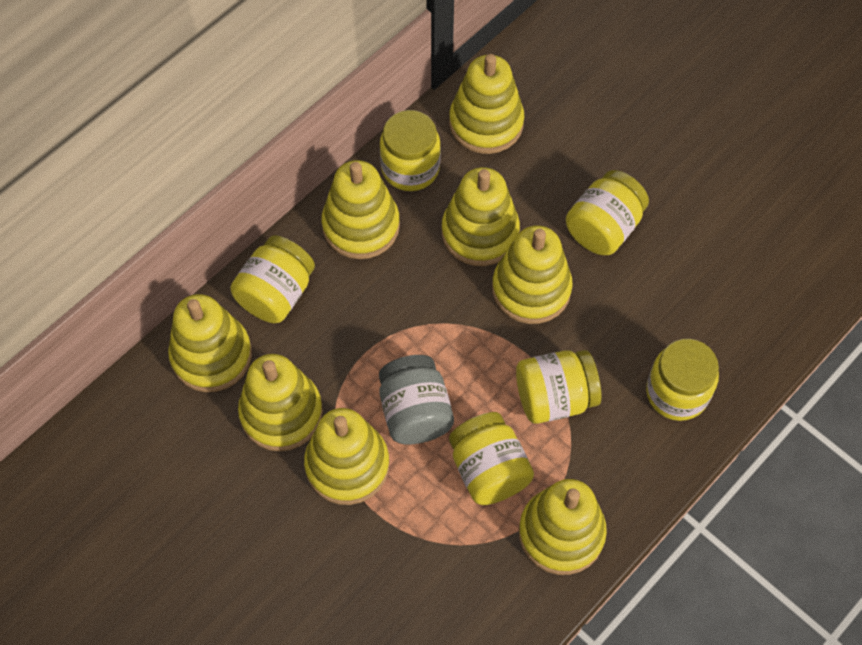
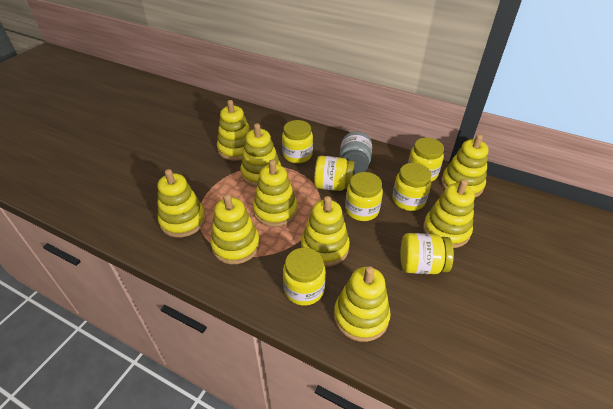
yellow jar: [230,235,315,323] [380,110,441,191] [449,412,534,505] [516,350,602,424] [566,170,649,255] [646,339,719,421] = 6 -> [282,120,313,163] [283,248,326,306] [314,156,354,191] [345,172,383,221] [392,163,431,211] [401,233,454,274] [408,138,444,182] = 7
yellow stacking toy: [168,294,252,392] [238,354,323,452] [304,408,389,505] [322,160,400,259] [442,167,520,266] [449,54,524,154] [492,225,573,324] [519,479,607,575] = 8 -> [157,169,206,238] [210,194,260,264] [217,100,251,161] [240,123,281,187] [253,160,298,227] [301,196,350,267] [334,266,391,342] [423,179,475,248] [441,134,489,198] = 9

